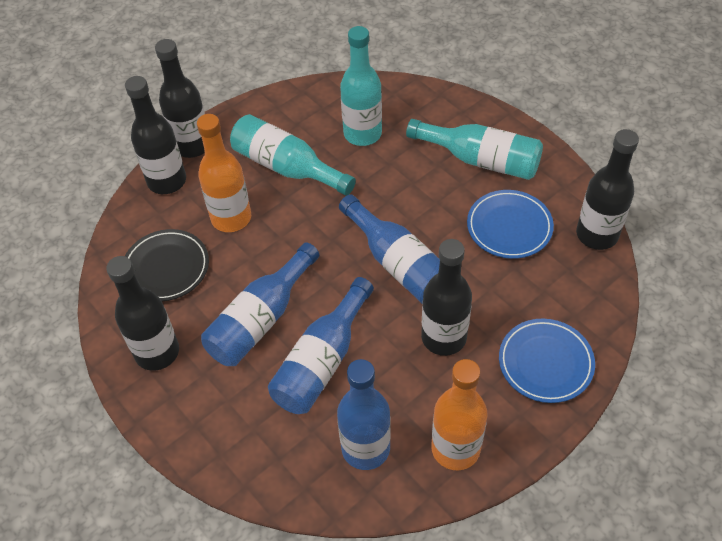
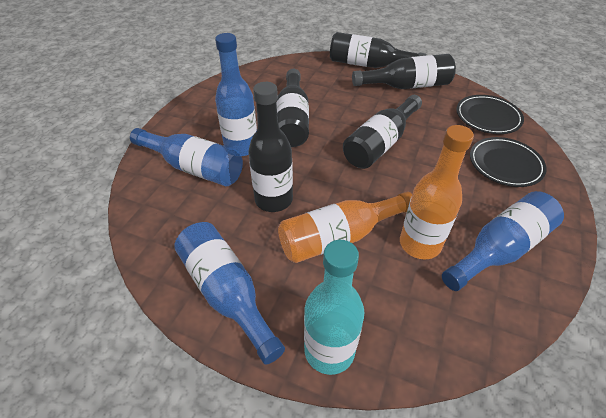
black plate: [125,229,209,301] = 1 -> [456,95,524,134] [470,137,547,187] = 2
blue plate: [467,190,554,259] [499,319,595,403] = 2 -> none = 0
turquoise bottle: [230,114,356,196] [340,26,382,146] [406,119,543,180] = 3 -> [304,240,365,375] = 1

